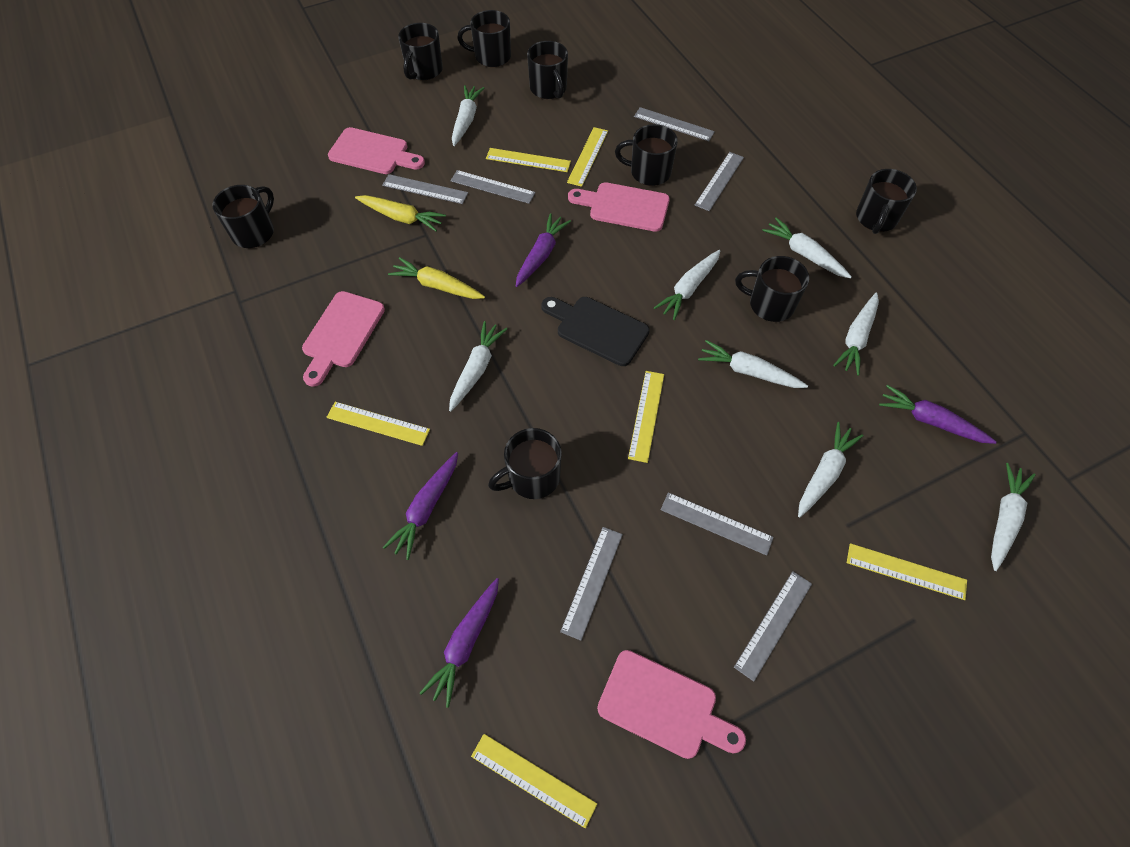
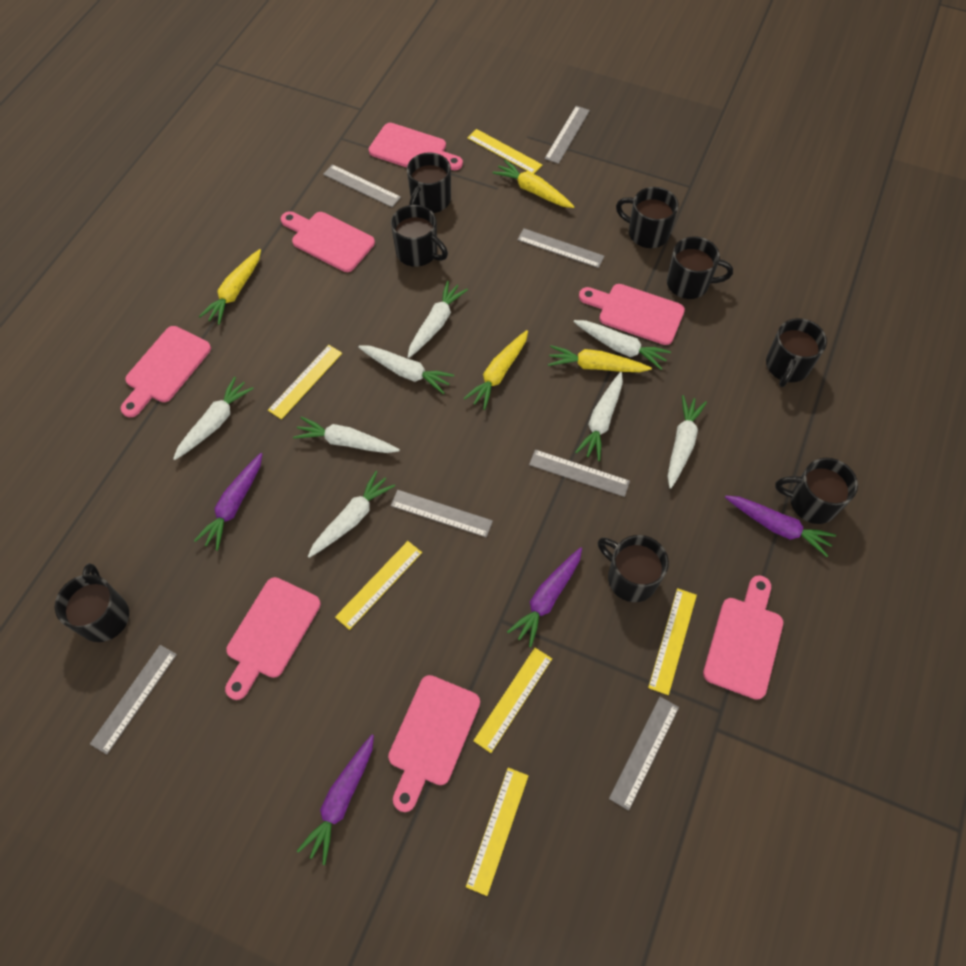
black cutting board: [541,297,650,366] = 1 -> none = 0
pink cutting board: [302,291,385,387] [328,127,425,174] [568,182,670,232] [597,650,746,759] = 4 -> [121,326,211,417] [225,577,321,700] [281,211,375,272] [369,123,463,170] [388,675,480,812] [579,284,685,345] [703,575,783,700] = 7
yellow carrot: [355,195,446,231] [388,257,485,299] = 2 -> [199,249,261,325] [464,330,528,410] [493,160,575,208] [548,345,652,372] = 4

